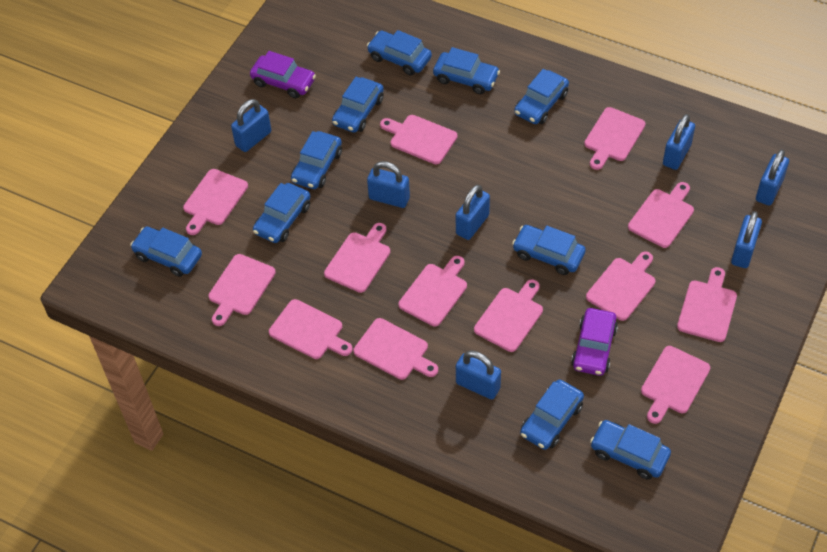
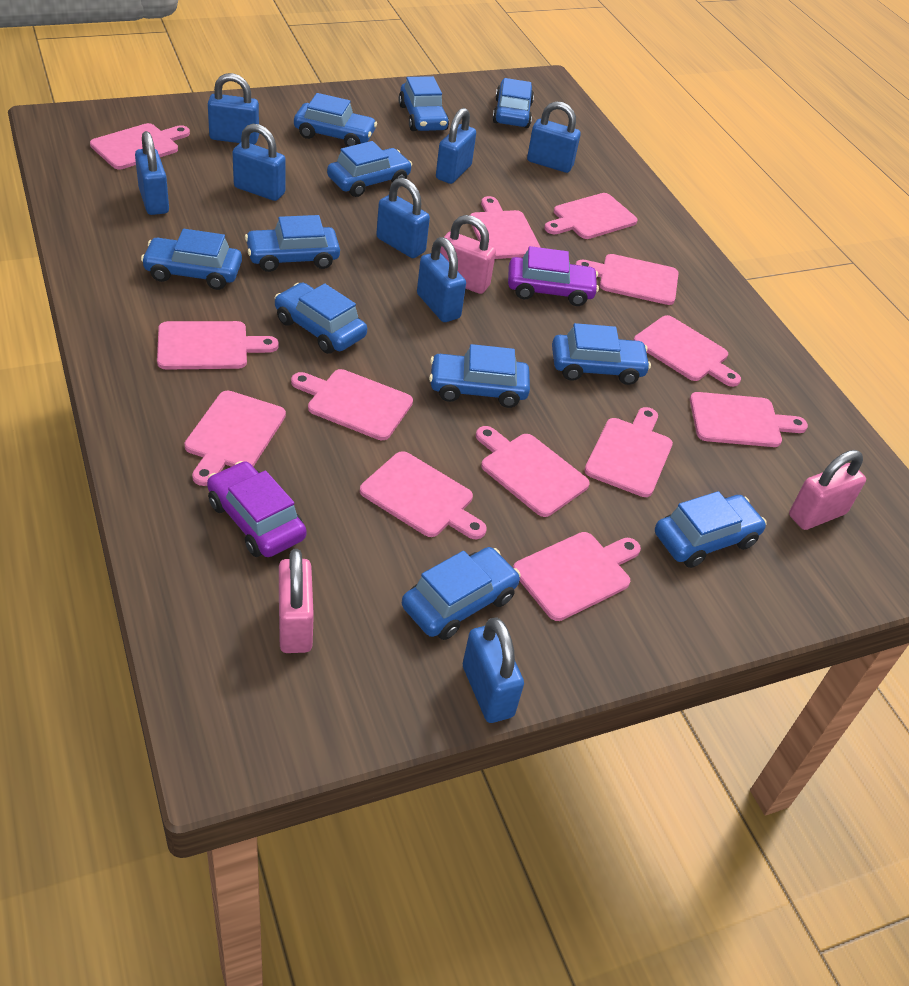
blue car: [130,227,202,277] [253,183,310,243] [291,131,342,189] [332,77,384,133] [367,30,432,75] [433,47,500,94] [512,225,586,275] [514,69,569,124] [520,379,584,450] [590,420,671,480] = 10 -> [141,229,242,290] [245,215,340,272] [275,282,367,354] [294,93,377,147] [327,141,412,197] [399,76,449,131] [402,547,521,640] [429,344,530,408] [492,78,534,128] [552,323,651,385] [655,491,767,568] = 11
blue padlock: [231,99,271,152] [367,161,410,208] [456,185,490,240] [456,350,501,399] [663,114,695,170] [731,211,762,268] [756,149,789,206] = 7 -> [135,131,169,215] [208,73,259,145] [232,124,286,201] [376,178,430,258] [417,237,466,322] [436,108,476,184] [463,617,524,723] [527,101,581,173] = 8
pink padlock: none = 0 -> [279,549,314,653] [440,215,496,294] [789,450,866,530] = 3

